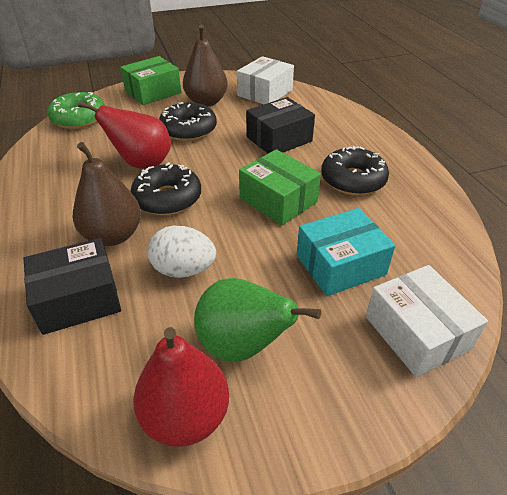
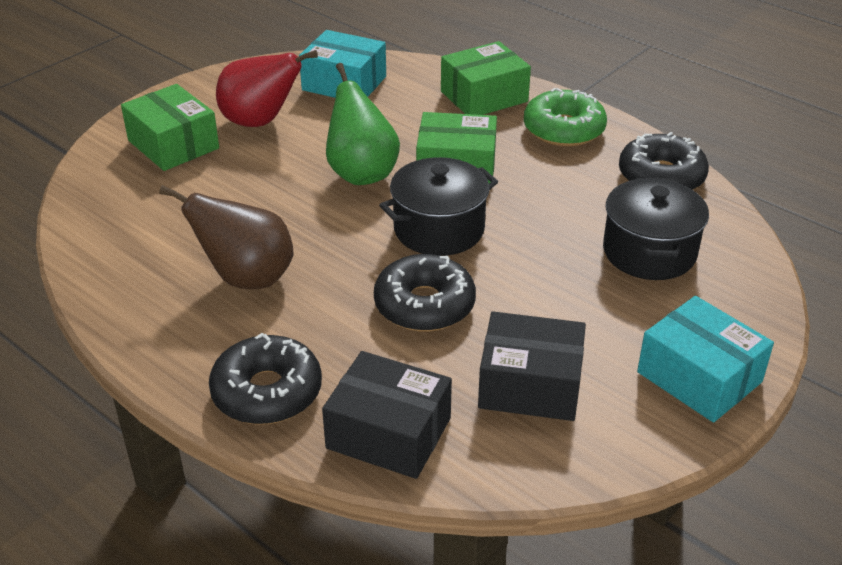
black pot: none = 0 -> [379,157,498,256] [603,178,709,280] = 2
brown pear: [73,142,141,246] [183,25,228,107] = 2 -> [159,185,294,289] = 1
green box: [120,56,181,105] [239,149,321,225] = 2 -> [121,84,219,171] [416,112,497,183] [441,41,531,115] = 3
red pear: [78,101,171,169] [133,327,229,447] = 2 -> [216,50,318,127] = 1
turquoise box: [297,208,395,296] = 1 -> [299,30,386,98] [637,296,774,422] = 2
white box: [237,56,294,104] [366,265,488,377] = 2 -> none = 0
white egg: [147,226,216,278] = 1 -> none = 0

